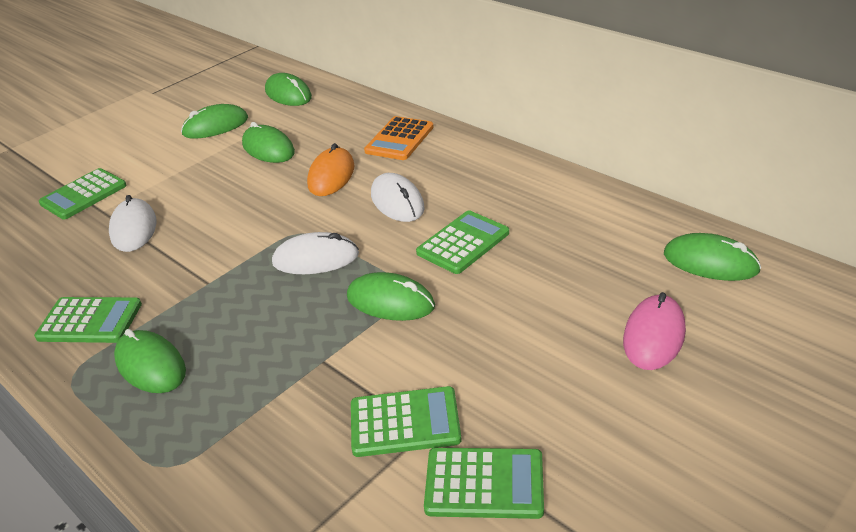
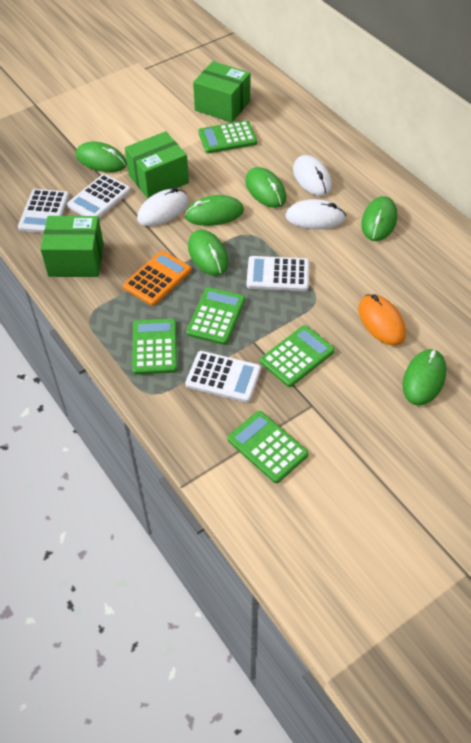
green box: none = 0 -> [40,216,104,277] [125,131,189,199] [193,61,250,123] = 3
pink mouse: [623,292,686,370] = 1 -> none = 0
white calculator: none = 0 -> [18,189,69,233] [67,174,131,218] [185,351,261,402] [246,256,309,291] = 4

